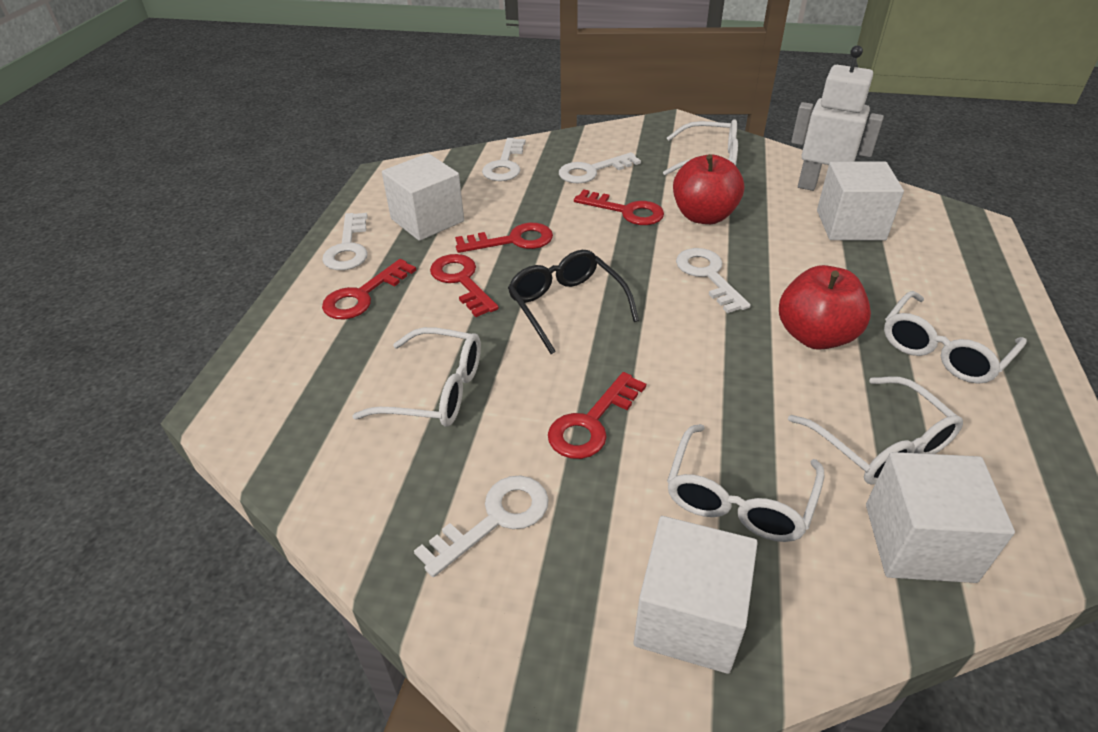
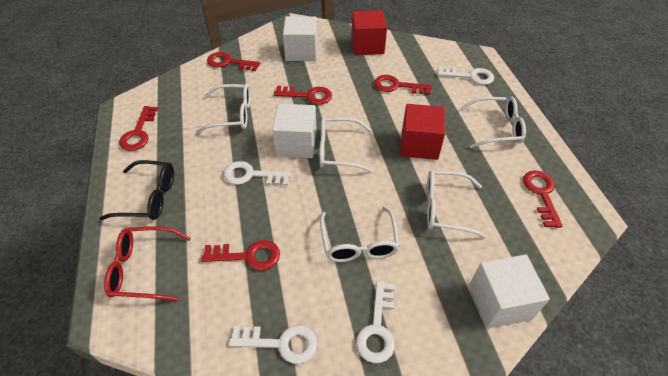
red apple: [673,154,744,224] [779,265,871,350] = 2 -> none = 0
red cube: none = 0 -> [351,10,387,55] [401,104,445,160] = 2
red glasses: none = 0 -> [104,226,191,301] = 1
red key: [322,259,416,319] [430,254,499,317] [455,223,553,253] [548,372,646,459] [574,189,664,225] = 5 -> [119,106,158,151] [201,240,280,270] [207,52,260,71] [274,86,332,105] [374,75,432,95] [523,170,563,228] = 6
white cube: [382,153,464,241] [634,516,758,674] [817,162,904,241] [866,452,1015,583] = 4 -> [272,104,317,158] [283,16,317,61] [470,254,550,328] = 3
white key: [322,213,368,270] [414,475,549,577] [482,138,526,181] [559,152,641,184] [676,248,751,313] = 5 -> [223,161,291,186] [229,325,317,364] [356,281,395,363] [437,66,494,85] = 4
white robot: [791,45,884,191] = 1 -> none = 0

